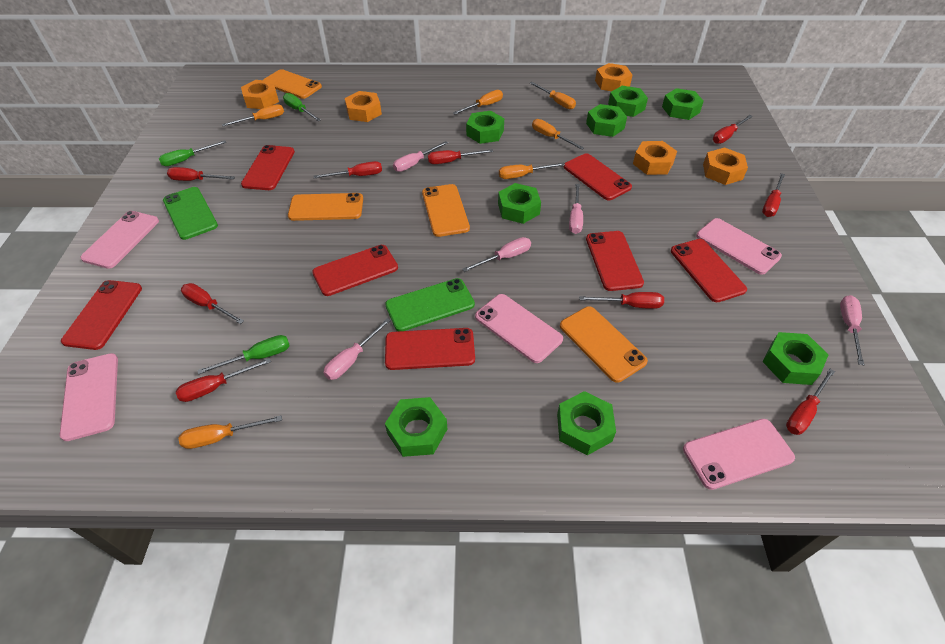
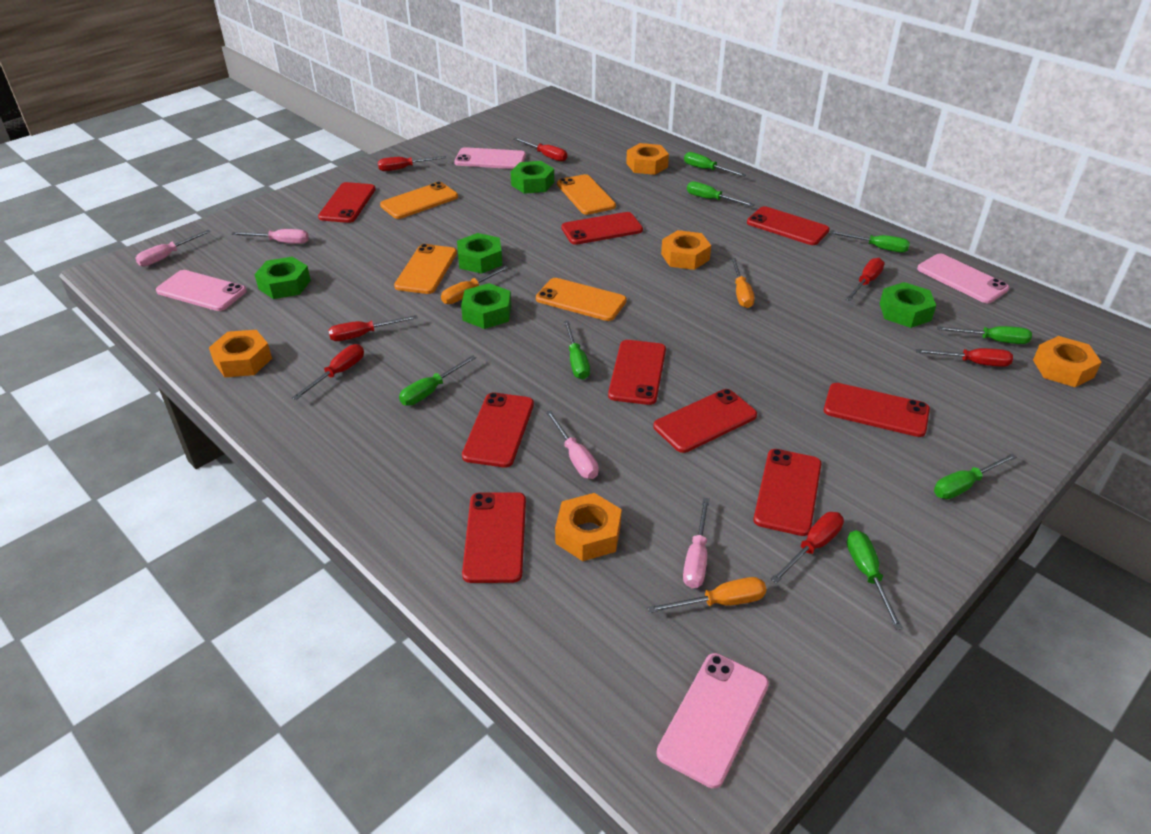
green nut: [385,397,447,457] [466,111,504,144] [498,183,541,224] [557,391,616,455] [586,104,627,137] [608,86,648,117] [662,88,704,120] [763,332,829,385] = 8 -> [254,257,311,299] [457,233,502,274] [461,283,511,329] [511,161,554,194] [880,282,936,328] = 5
green phone: [163,187,218,240] [385,278,475,331] = 2 -> none = 0
green screwdriver: [159,140,226,166] [197,335,290,375] [283,93,321,121] = 3 -> [399,355,476,406] [564,321,590,380] [684,152,746,177] [687,181,755,207] [829,231,910,253] [847,530,903,630] [934,453,1017,499] [937,326,1032,344] = 8
orange screwdriver: [179,415,282,449] [222,104,284,126] [453,90,503,115] [499,163,565,179] [530,82,576,109] [532,119,584,150] = 6 -> [441,266,509,304] [647,577,767,613] [731,258,755,308] = 3
pink phone: [60,353,118,441] [80,211,159,269] [475,294,563,363] [683,419,795,490] [696,218,782,275] = 5 -> [156,270,247,311] [454,147,526,169] [656,653,769,789] [917,253,1009,303] = 4
pink screwdriver: [323,318,391,380] [393,141,448,172] [462,237,531,272] [569,184,583,234] [840,295,864,365] = 5 -> [135,230,210,266] [231,229,309,244] [546,410,599,479] [683,498,710,588] = 4
red phone: [61,280,142,350] [241,145,295,190] [312,245,398,296] [385,328,475,370] [564,153,632,200] [586,231,644,291] [671,239,747,302] = 7 -> [318,182,376,223] [462,392,534,468] [462,492,526,583] [561,212,643,245] [608,340,666,405] [653,389,757,453] [747,206,830,245] [753,449,821,536] [824,383,930,437] = 9
red screwdriver: [167,167,235,181] [176,358,271,402] [181,283,244,324] [314,161,382,178] [428,149,493,164] [579,292,664,309] [713,115,753,144] [762,173,785,217] [786,369,835,435] = 9 -> [292,344,364,400] [328,315,418,341] [378,156,446,171] [513,138,567,162] [770,512,844,583] [846,258,885,301] [916,348,1013,367] = 7

